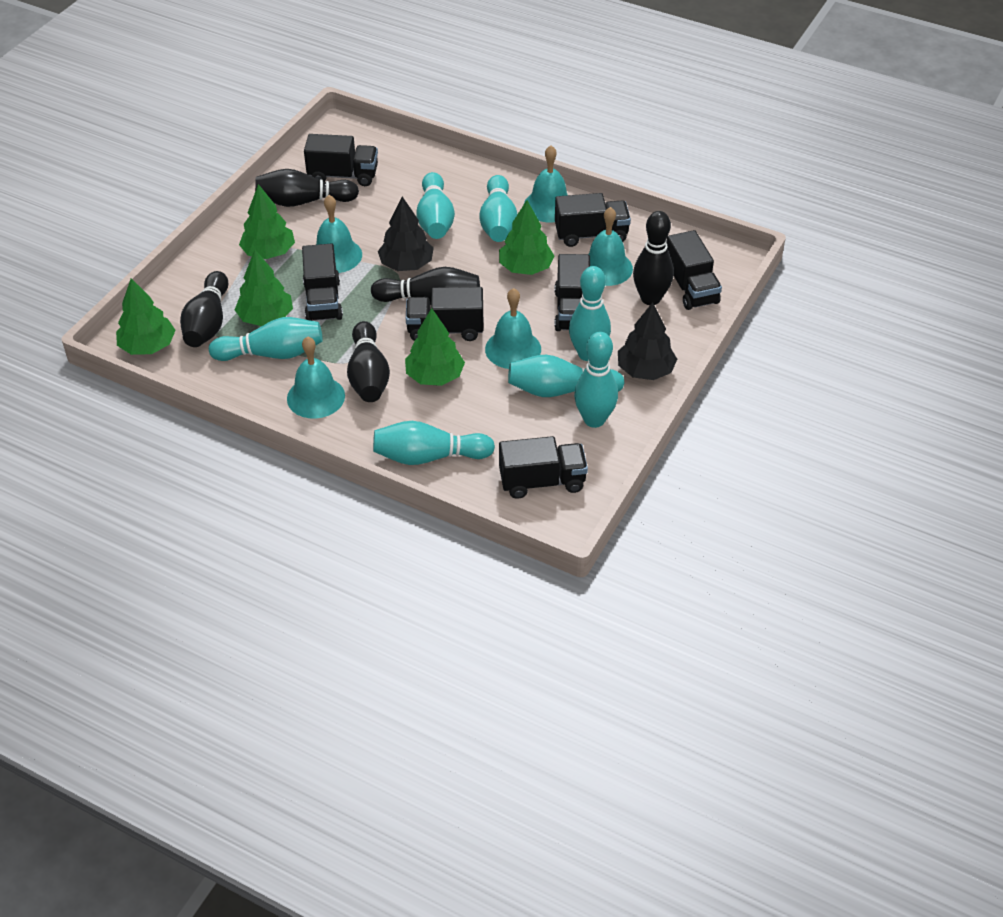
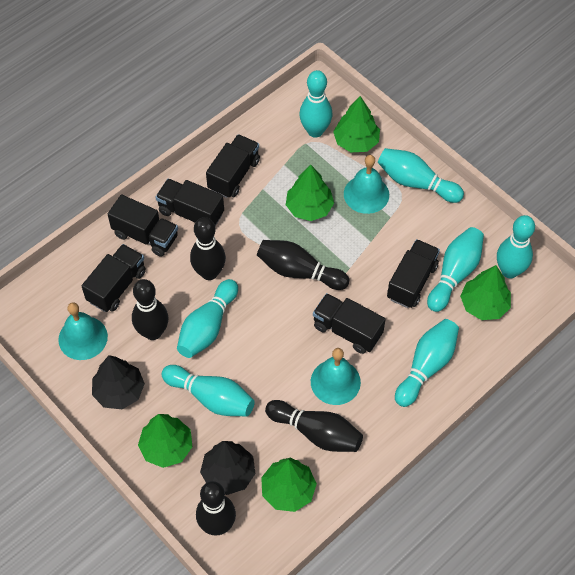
black truck: [302,244,343,321] [304,134,378,186] [406,287,484,341] [499,436,588,499] [554,254,590,331] [555,193,631,247] [666,230,722,310] = 7 -> [82,244,146,312] [108,195,178,257] [155,179,224,226] [206,134,260,198] [313,293,385,354] [387,239,440,308] = 6
turquoise bell: [287,336,345,419] [316,195,362,273] [485,288,541,369] [524,146,568,222] [589,207,633,286] = 5 -> [58,302,108,360] [311,348,361,405] [344,155,389,214] = 3

